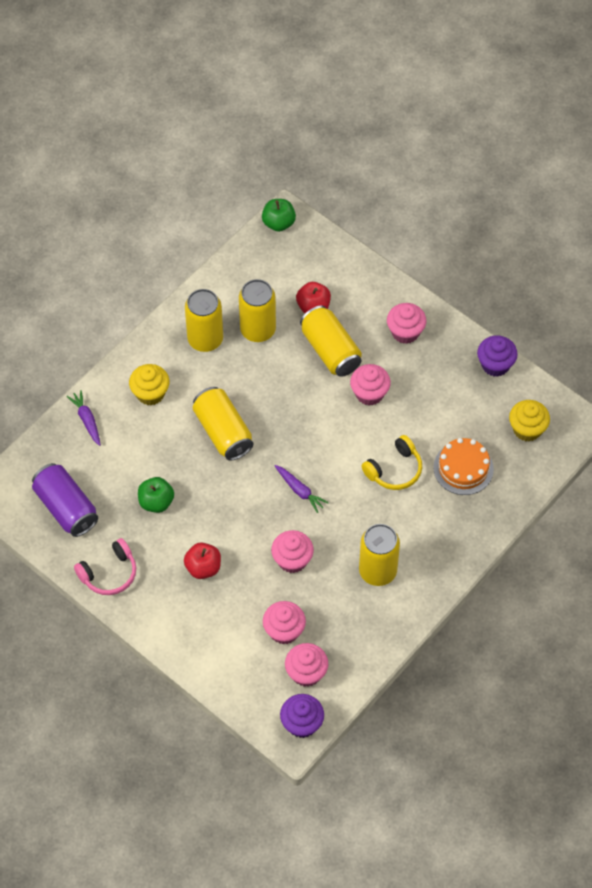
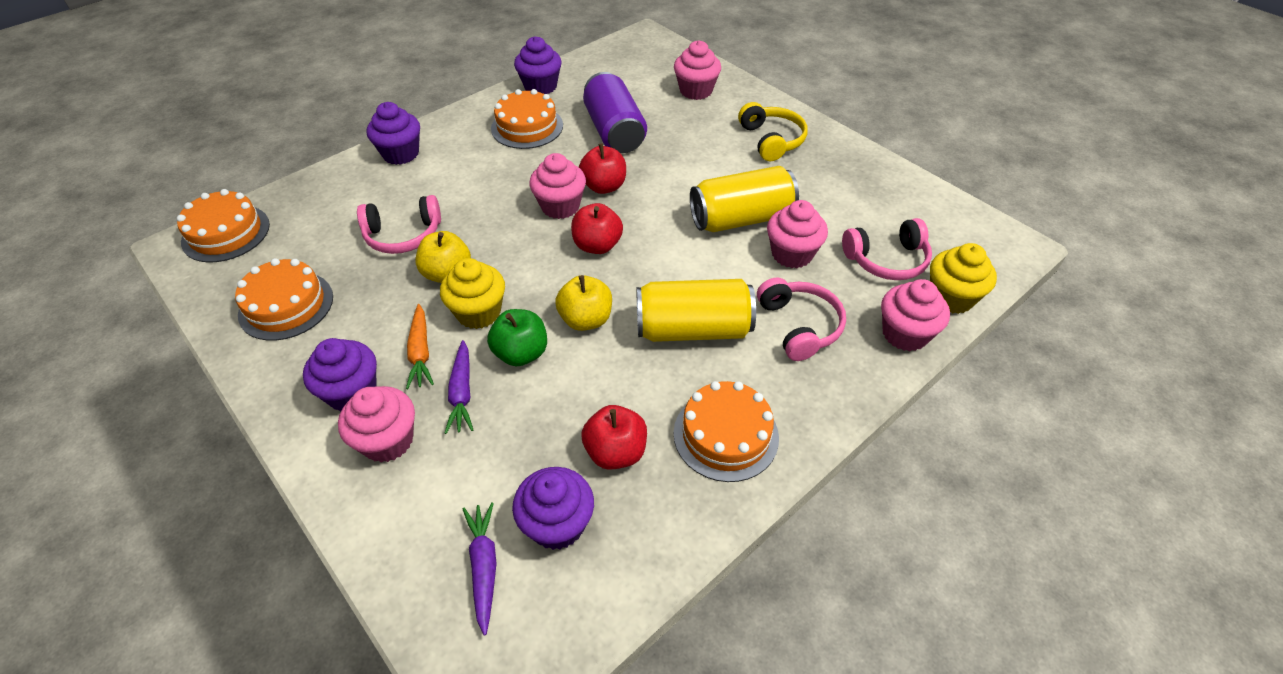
green apple: [138,477,174,513] [262,199,296,232] = 2 -> [487,309,547,366] = 1
orange cake: [433,438,494,495] = 1 -> [177,189,270,262] [235,258,333,341] [491,89,563,149] [674,381,779,482] = 4
orange carrot: none = 0 -> [406,304,434,389] = 1
pink headphones: [74,538,136,595] = 1 -> [357,195,441,254] [757,277,846,361] [842,218,932,280] = 3
purple cupcake: [280,694,324,738] [477,335,518,377] = 2 -> [303,338,377,412] [367,102,420,165] [512,467,594,550] [514,36,561,94] = 4
red apple: [184,542,221,579] [296,282,331,313] = 2 -> [571,203,623,254] [579,143,626,194] [581,405,647,470] = 3
yellow apple: none = 0 -> [415,231,471,283] [555,275,612,331] = 2
yellow can: [185,289,223,352] [193,387,253,461] [239,279,276,342] [300,306,362,377] [359,524,400,586] = 5 -> [637,279,756,342] [690,166,799,232] = 2

